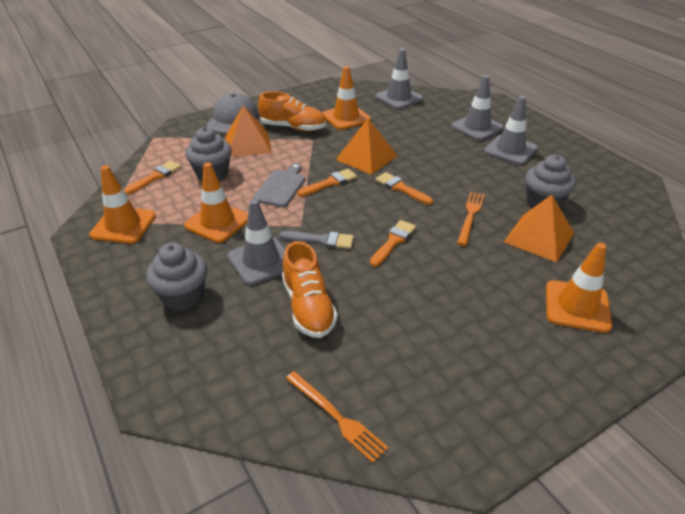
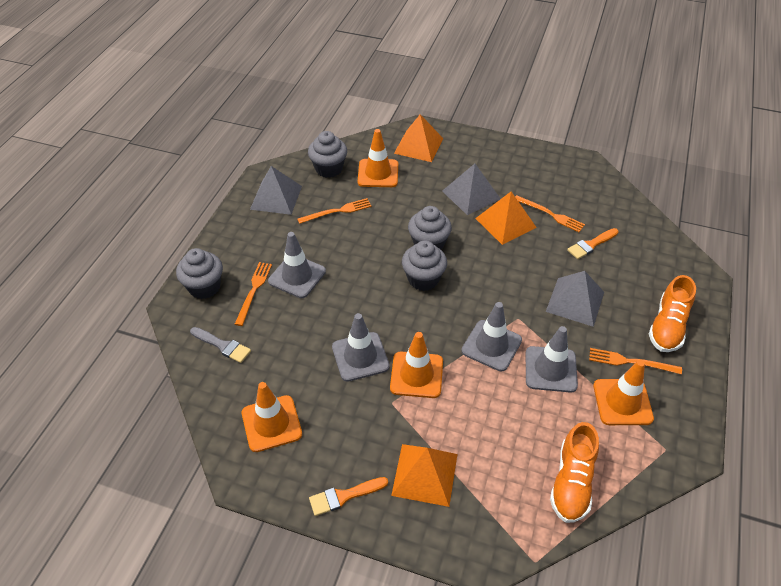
grey cap: [206,93,258,134] = 1 -> none = 0
grey cupcake: [146,243,208,311] [185,127,232,181] [525,155,576,209] = 3 -> [176,248,223,299] [308,131,347,178] [402,240,447,291] [408,206,452,250] = 4
grey cutting board: [253,163,305,207] = 1 -> none = 0
grey pyramid: none = 0 -> [250,166,302,215] [442,163,501,215] [546,271,604,327] = 3
orange brush: [124,161,181,195] [297,169,357,196] [370,220,416,267] [375,172,433,205] = 4 -> [309,477,388,516] [567,228,618,259] = 2
orange fork: [286,371,388,463] [457,192,485,246] = 2 -> [235,262,272,326] [297,198,372,224] [515,195,585,232] [589,348,682,374] = 4

